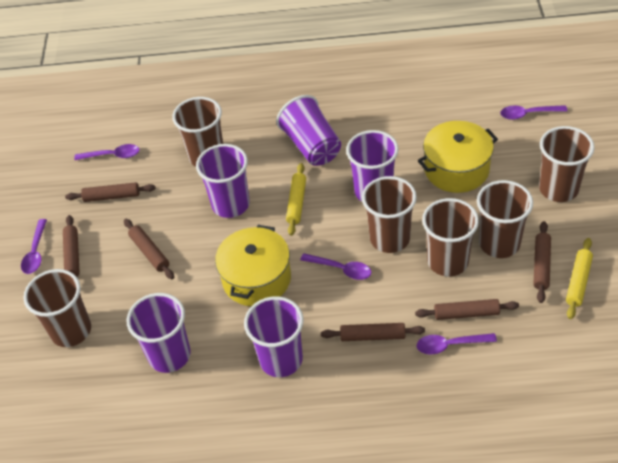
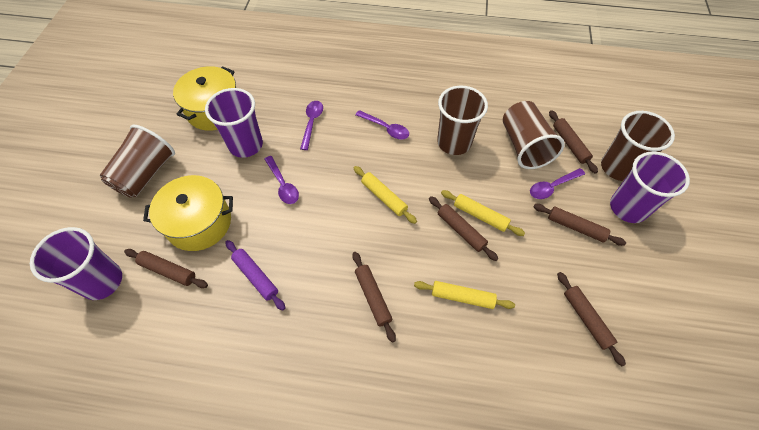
brown cup: [24,269,91,347] [172,97,223,167] [362,176,417,253] [422,198,479,277] [477,180,533,258] [539,126,594,202] = 6 -> [100,125,175,198] [437,86,488,155] [503,101,565,169] [601,111,675,181] = 4
purple cup: [126,293,191,373] [196,144,250,218] [244,296,304,377] [276,95,341,166] [346,130,399,202] = 5 -> [30,227,122,300] [205,88,263,158] [610,151,690,223] = 3
purple rolling pin: none = 0 -> [225,240,285,311] = 1
purple spoon: [21,219,47,274] [74,144,139,160] [300,253,371,280] [417,333,497,354] [500,105,568,120] = 5 -> [264,156,299,204] [300,101,323,150] [355,110,409,139] [530,168,585,199] = 4
yellow rolling pin: [286,163,306,236] [566,238,593,319] = 2 -> [354,166,417,224] [414,281,515,309] [441,190,525,236] = 3

